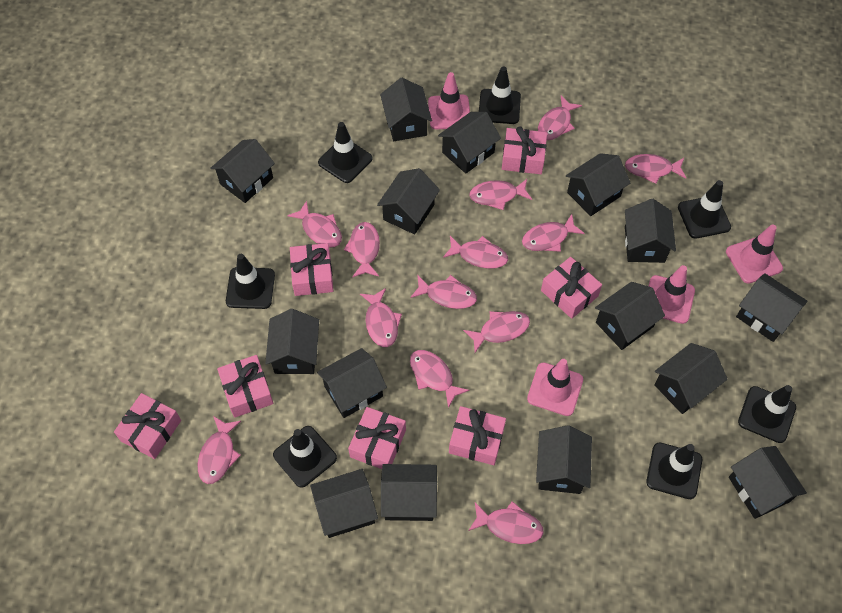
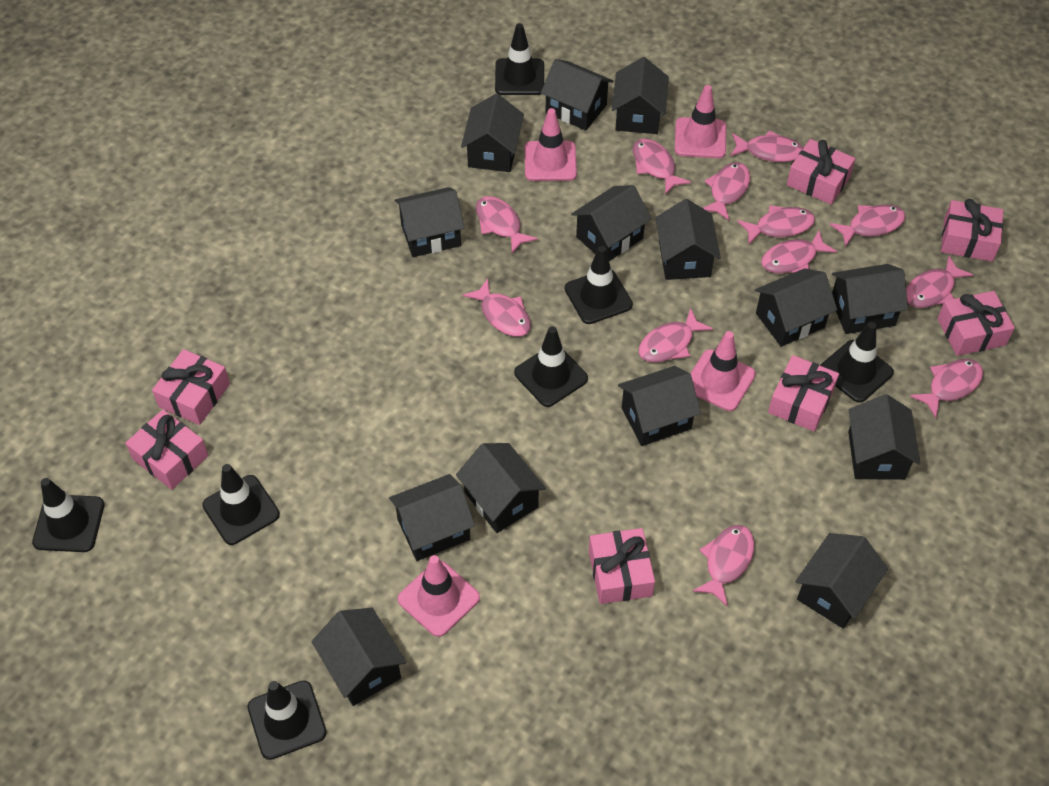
black house: [210,139,275,203] [265,309,319,374] [310,469,378,538] [317,348,387,418] [377,168,440,235] [380,78,432,141] [381,464,437,521] [438,112,501,174] [536,425,592,494] [566,153,631,216] [595,282,665,350] [625,199,676,263] [654,343,728,414] [729,446,807,519] [736,273,808,342] = 15 -> [311,607,406,706] [389,474,475,561] [395,187,465,257] [456,443,546,533] [461,93,524,172] [541,59,613,131] [571,185,652,261] [612,57,669,134] [618,366,701,446] [655,199,721,280] [755,268,837,347] [795,533,888,628] [832,264,908,334] [848,394,921,480] = 14
pink fish: [198,416,241,484] [287,201,342,248] [344,222,380,278] [360,288,402,347] [410,275,477,309] [410,350,469,408] [443,236,508,269] [463,311,530,353] [468,501,543,544] [469,179,532,210] [522,214,585,252] [538,96,582,140] [625,154,686,184] = 13 -> [463,278,531,337] [476,196,538,253] [633,139,691,195] [639,308,713,363] [693,525,755,607] [703,162,750,220] [730,130,803,162] [737,205,815,245] [761,230,837,273] [830,205,905,247] [906,256,973,308] [910,359,983,418] = 12

